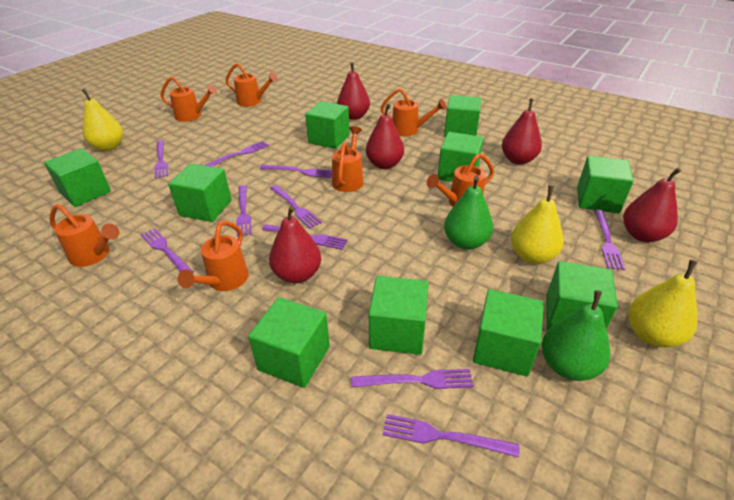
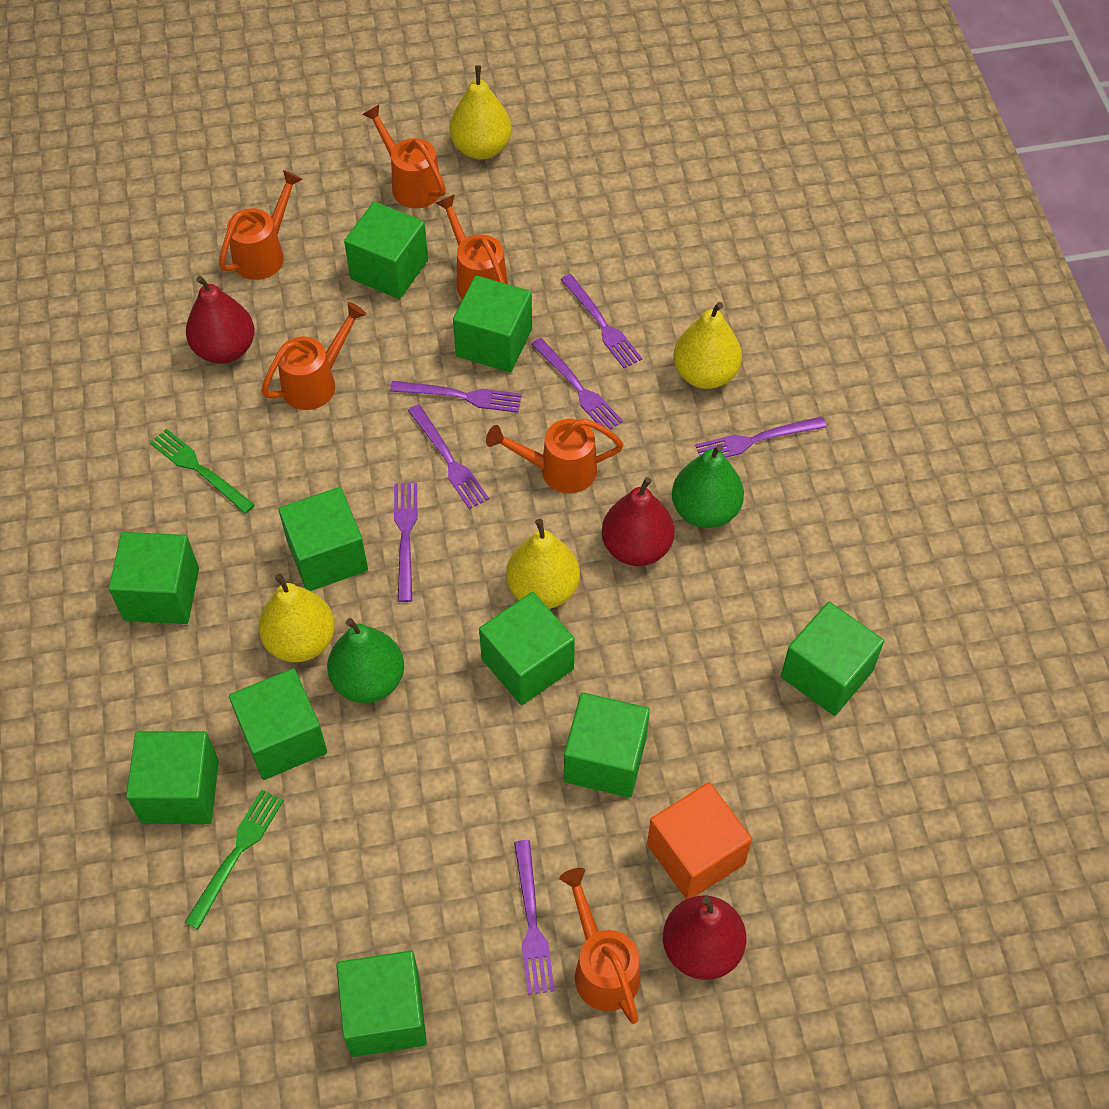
green fork: none = 0 -> [150,429,255,514] [185,790,284,930] = 2
orange cube: none = 0 -> [647,782,752,899] = 1
orange watering can: [50,204,120,267] [161,77,217,122] [178,221,249,291] [226,63,278,107] [332,126,364,192] [381,88,447,136] [427,153,494,207] = 7 -> [219,170,302,280] [261,302,367,410] [362,104,446,208] [436,194,508,299] [486,419,623,493] [559,868,640,1024] = 6
purple fork: [141,228,193,273] [154,141,168,178] [204,141,269,167] [236,185,252,237] [260,165,332,178] [262,224,348,250] [271,185,322,228] [351,369,474,389] [383,414,519,457] [594,210,625,270] = 10 -> [390,381,522,413] [394,483,417,602] [408,405,489,509] [514,840,555,995] [531,338,623,430] [560,274,642,368] [695,417,826,458] = 7
red pear: [269,206,321,283] [337,62,370,120] [366,104,404,169] [502,99,542,165] [623,168,681,242] = 5 -> [186,276,255,364] [602,477,675,566] [663,895,746,980] = 3
yellow pear: [81,89,123,151] [511,185,564,264] [629,260,698,347] = 3 -> [259,574,335,662] [449,65,512,159] [506,519,580,609] [673,302,742,389] = 4

